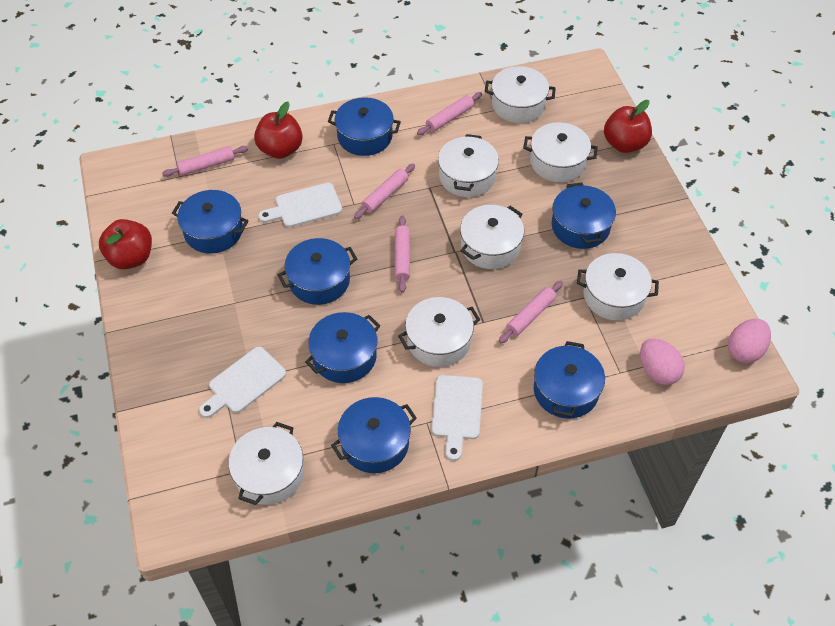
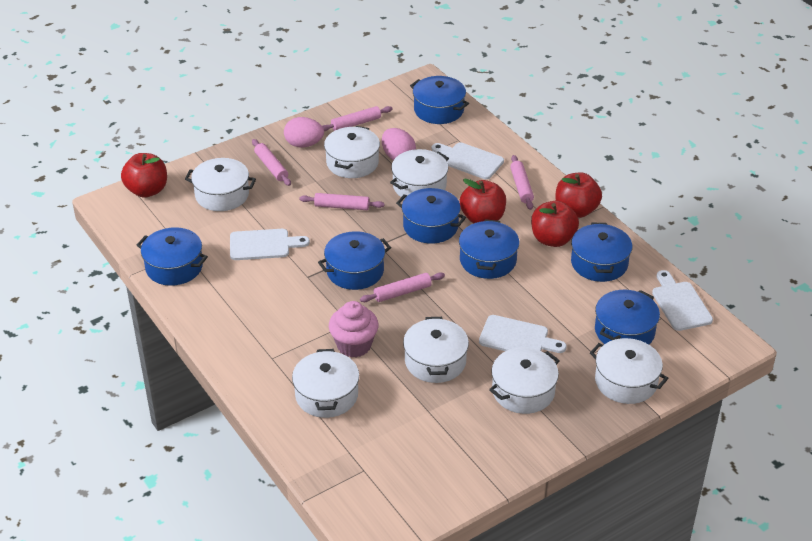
pink cupcake: none = 0 -> [329,301,379,358] = 1
red apple: [99,219,152,269] [254,102,303,159] [604,100,652,153] = 3 -> [121,153,167,198] [460,178,506,224] [531,201,579,247] [555,172,602,218] = 4
white cutting board: [199,347,286,418] [258,183,342,227] [431,375,483,461] = 3 -> [230,229,310,260] [432,143,504,179] [479,315,566,353] [652,270,713,331] = 4

